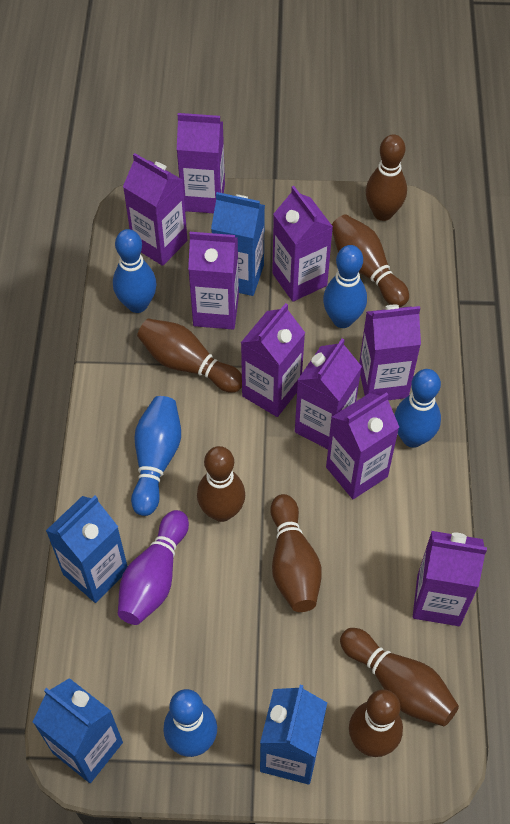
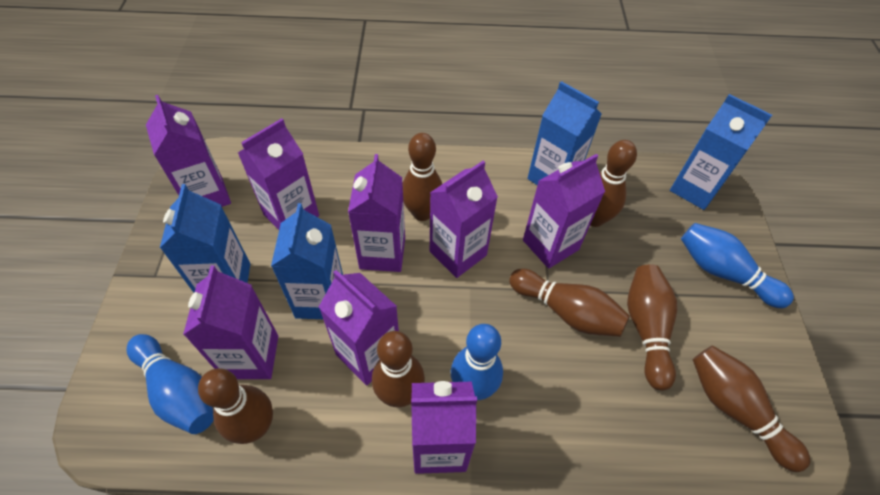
blue bowling pin: [113,229,157,313] [131,396,181,516] [163,689,217,757] [323,245,367,328] [394,369,441,448] = 5 -> [126,334,214,434] [451,324,503,400] [681,223,794,308] = 3
purple bowling pin: [118,510,189,625] = 1 -> none = 0
purple carton: [123,153,187,266] [177,113,225,213] [188,232,239,330] [241,303,305,417] [272,186,333,302] [295,338,362,449] [326,392,399,499] [359,305,421,400] [413,531,487,626] = 9 -> [146,95,231,207] [183,266,278,379] [238,118,319,230] [319,270,399,386] [348,154,405,272] [411,381,477,474] [430,161,498,278] [523,154,605,268] = 8

